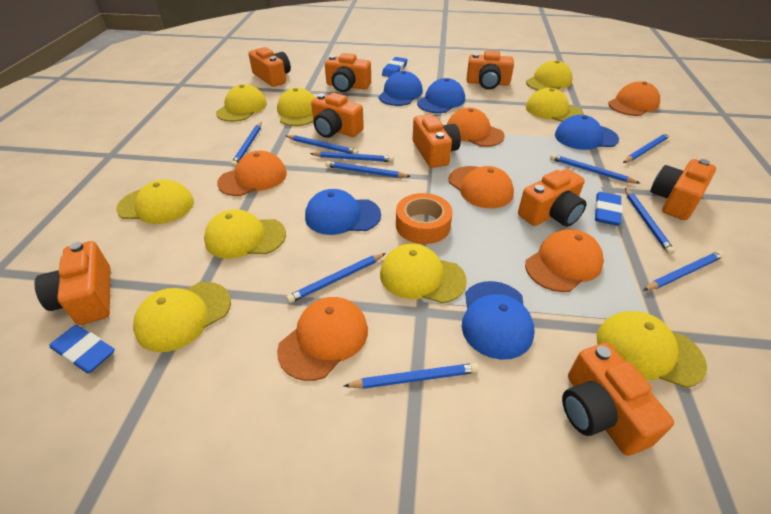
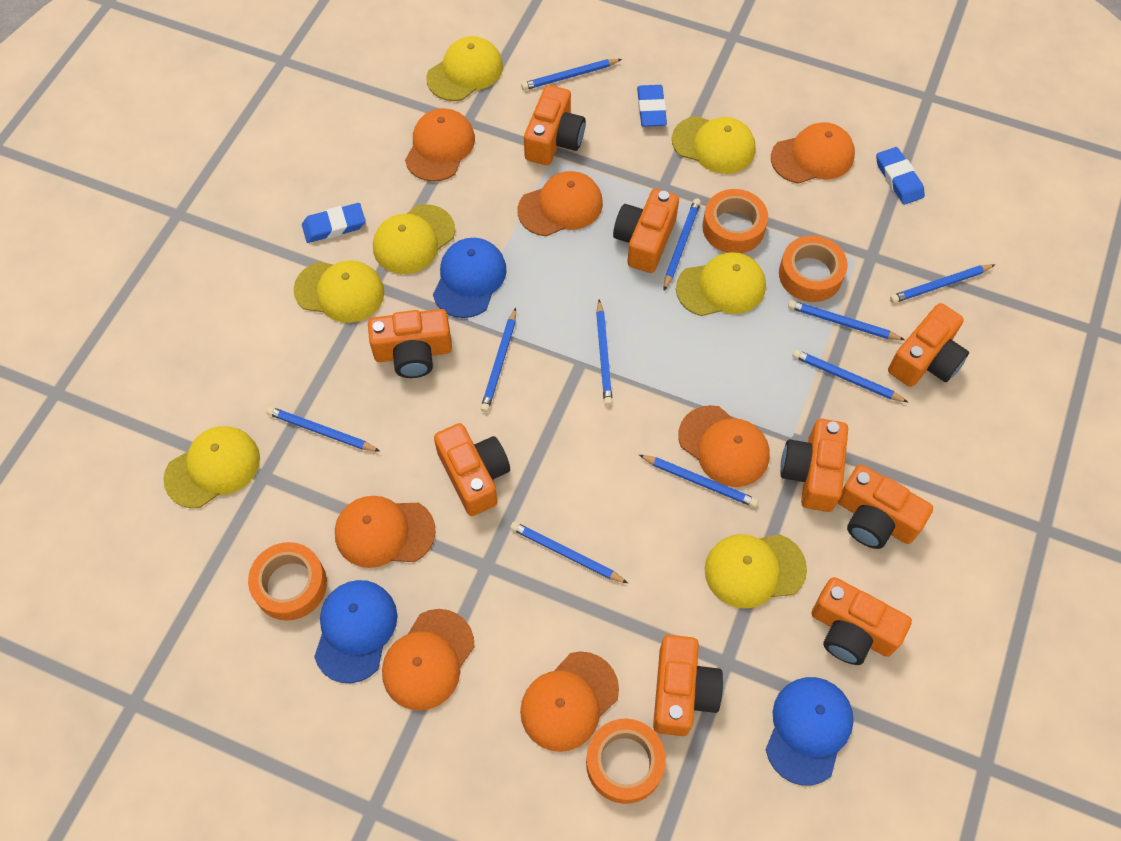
blue cap: [305,189,381,235] [379,71,423,106] [417,78,465,113] [462,281,534,360] [555,115,619,150] = 5 -> [314,580,397,683] [433,238,507,318] [766,677,854,786] = 3
orange cap: [217,151,287,196] [277,297,368,381] [447,108,505,147] [448,166,514,208] [525,229,604,292] [608,81,660,116] = 6 -> [335,496,436,568] [382,609,474,711] [405,108,475,182] [518,171,603,236] [520,651,619,752] [678,405,770,487] [771,122,855,184] = 7
orange tape: [396,193,453,244] = 1 -> [248,542,327,621] [586,719,666,804] [702,189,768,253] [779,235,848,302] = 4
yellow cap: [116,180,194,224] [133,282,231,352] [204,209,286,259] [216,84,267,122] [277,88,315,126] [380,243,467,303] [526,60,573,91] [526,88,584,122] [597,311,707,388] = 9 -> [163,426,260,508] [294,260,384,323] [373,204,455,274] [426,36,503,101] [672,116,756,174] [676,252,766,316] [705,534,807,608] = 7

